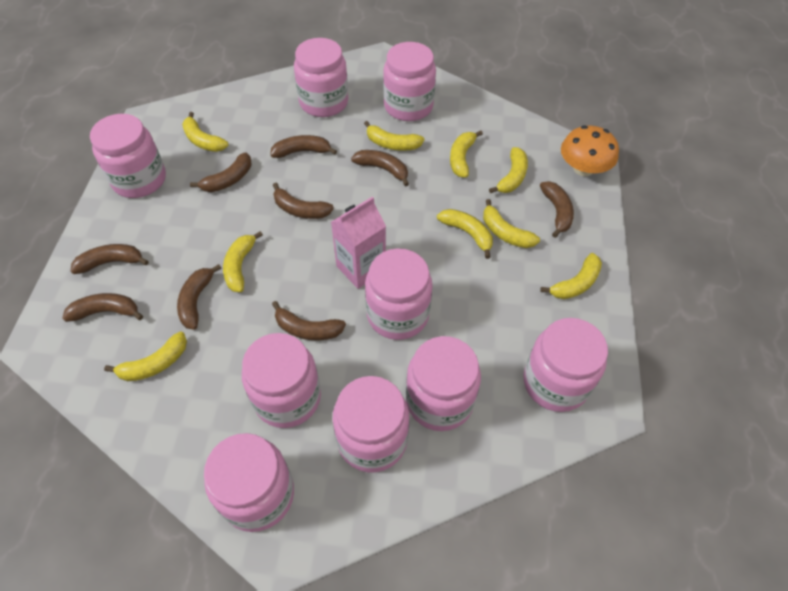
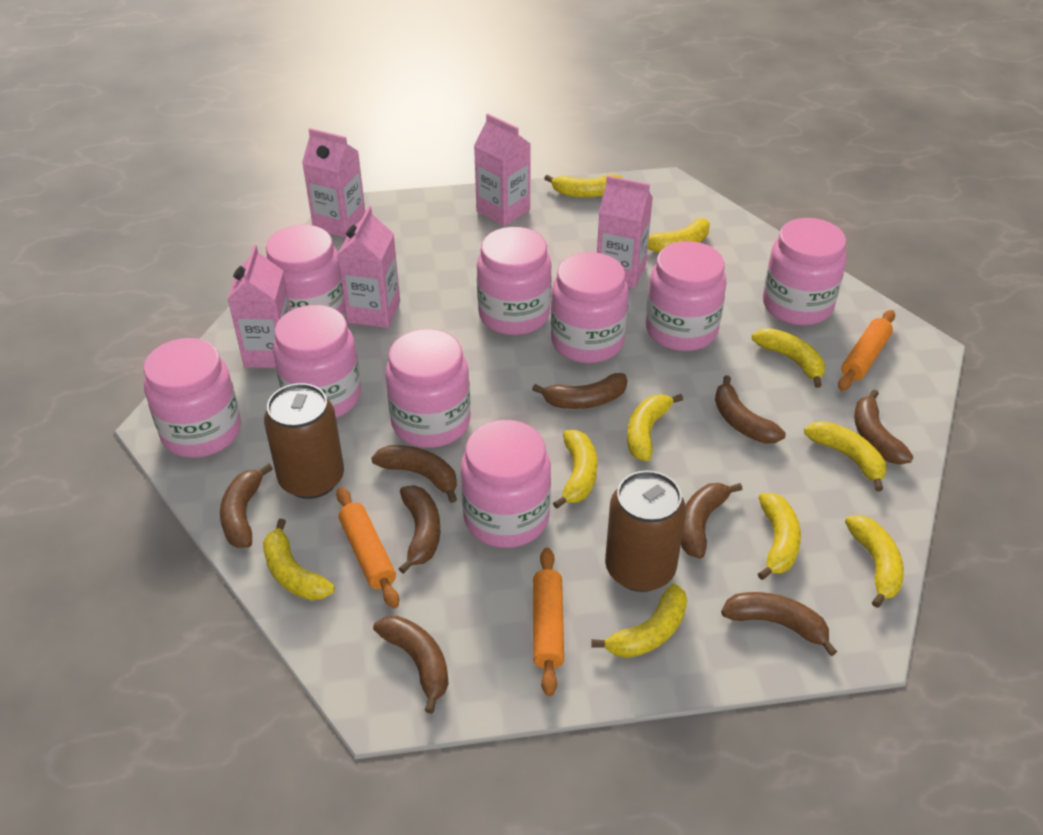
brown can: none = 0 -> [264,383,344,499] [605,470,686,592] = 2
orange mushroom: [561,125,619,176] = 1 -> none = 0
orange rolling pin: none = 0 -> [336,487,399,608] [533,548,564,696] [838,310,895,391] = 3
pink carton: [331,196,386,289] = 1 -> [228,245,291,368] [302,128,365,238] [337,206,400,328] [474,114,531,226] [597,176,653,288] = 5
yellow banana: [104,332,187,381] [182,112,229,152] [223,231,263,292] [364,121,424,151] [437,209,493,259] [450,130,483,178] [483,199,540,248] [489,147,528,193] [540,253,602,299] = 9 -> [263,519,335,601] [544,174,623,198] [553,430,598,509] [591,584,687,658] [627,394,683,461] [648,218,710,252] [752,328,825,388] [758,493,801,580] [804,421,886,491] [845,515,904,608] = 10

